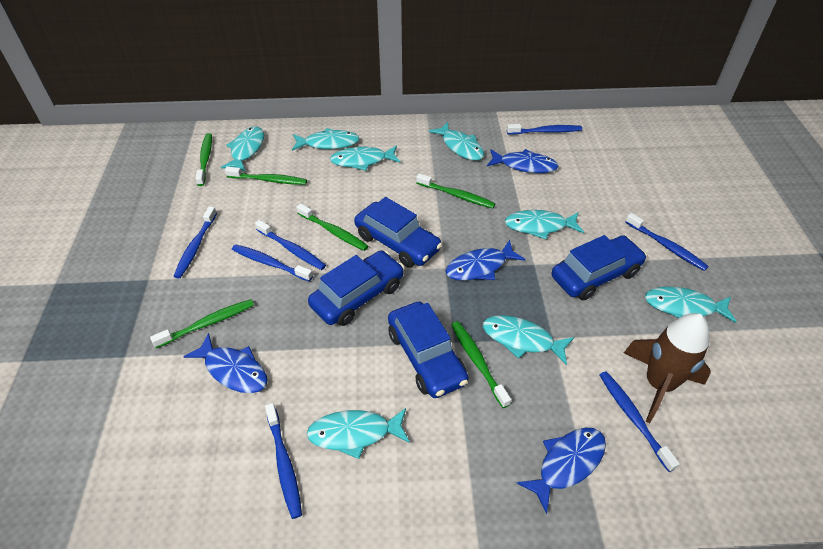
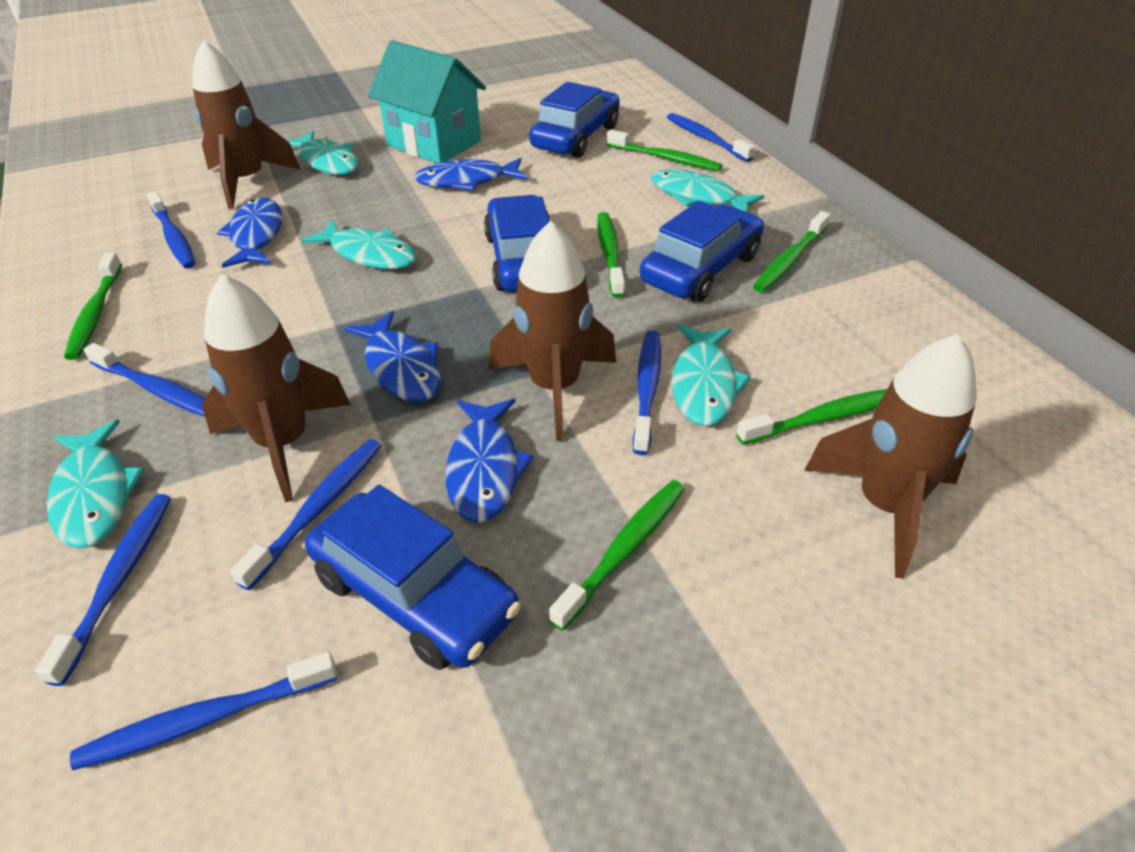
brown rocket: [624,313,711,423] = 1 -> [192,40,301,209] [202,274,351,502] [489,221,616,441] [805,334,977,579] = 4
turquoise fish: [221,126,264,172] [292,128,360,151] [307,408,410,459] [330,146,400,171] [429,122,484,161] [483,315,574,365] [505,210,584,240] [645,286,737,323] = 8 -> [47,419,145,548] [287,130,359,175] [301,219,416,269] [651,169,764,212] [672,325,751,426] = 5
turquoise house: none = 0 -> [368,40,486,163] = 1

